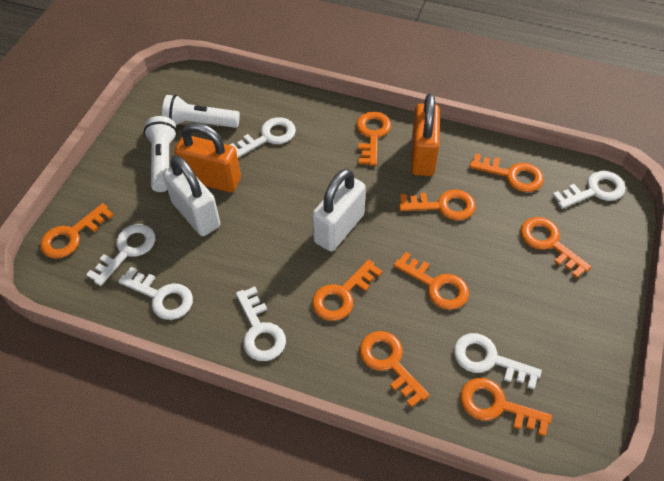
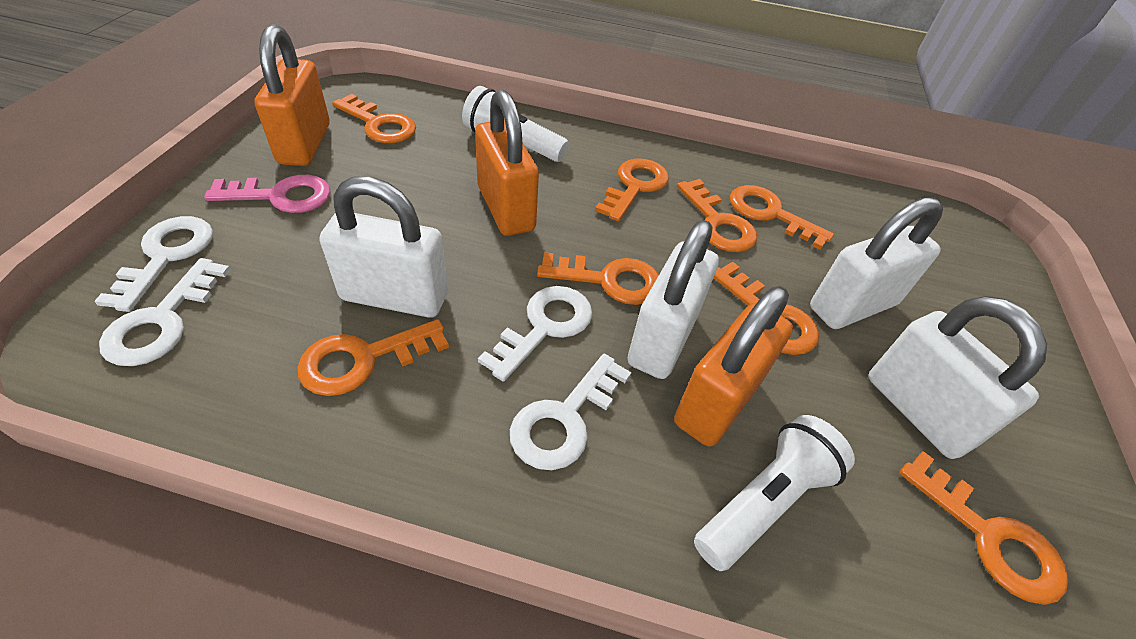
orange key: [40,203,114,259] [312,259,383,321] [356,111,391,166] [360,331,429,408] [394,252,469,310] [399,190,475,220] [460,378,552,436] [469,153,544,192] [520,217,591,278] = 9 -> [297,319,449,396] [332,94,416,143] [537,252,659,305] [595,159,669,221] [677,179,757,252] [714,262,819,355] [730,185,834,250] [899,451,1068,605] = 8
orange padlock: [174,122,241,192] [411,93,440,176] = 2 -> [254,24,330,166] [475,90,539,236] [674,286,793,447] = 3
pink key: none = 0 -> [204,175,331,213] = 1
white key: [86,224,156,286] [118,267,193,320] [230,117,296,158] [236,286,286,361] [454,333,542,389] [553,171,626,209] = 6 -> [94,216,213,312] [99,258,231,366] [478,286,592,382] [510,354,632,470] = 4
white padlock: [163,155,220,236] [312,169,366,251] = 2 -> [320,176,448,318] [627,220,719,379] [810,197,943,329] [868,296,1047,459] = 4

